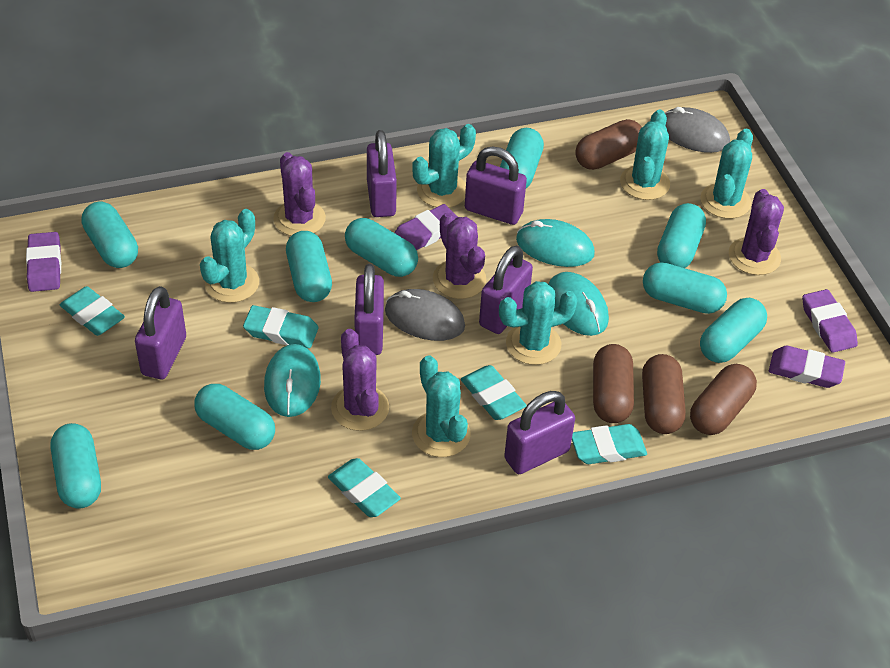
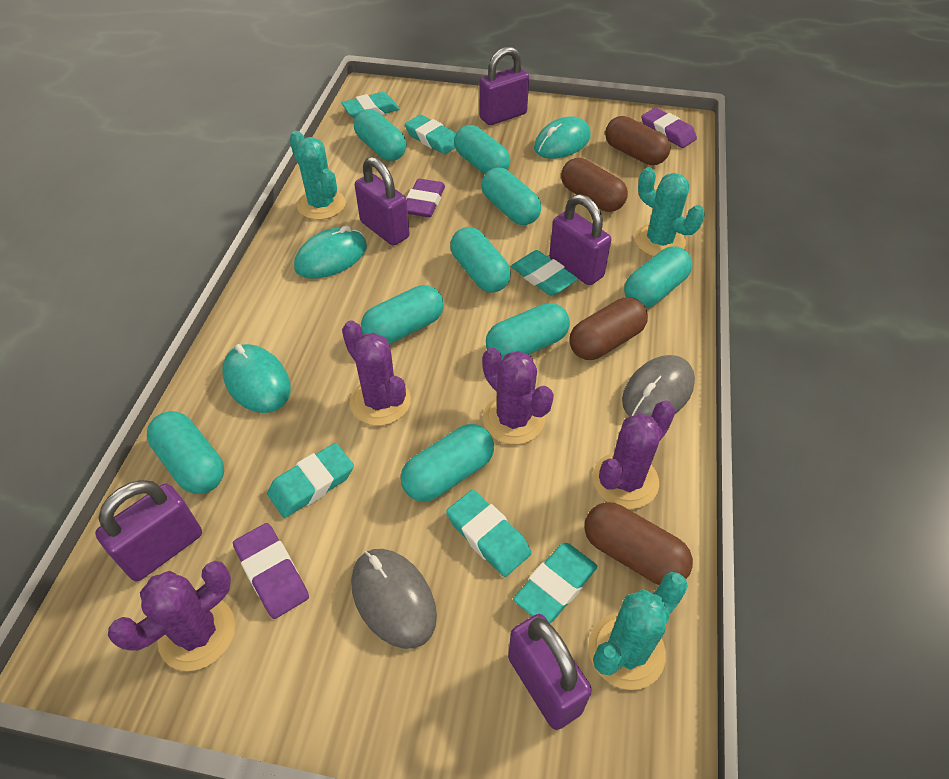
purple eraser: [26,232,61,292] [394,204,458,250] [769,346,845,388] [802,289,858,353] = 4 -> [233,523,309,619] [407,179,445,217] [641,108,697,148] = 3
purple padlock: [135,286,186,379] [354,264,384,355] [367,130,397,217] [465,147,527,225] [479,246,533,334] [504,391,575,474] = 6 -> [95,480,202,581] [355,157,410,246] [479,47,529,125] [508,614,592,730] [549,194,611,285] = 5
turquoise cactus: [200,209,259,303] [412,124,476,207] [412,355,471,457] [499,281,578,365] [620,110,670,200] [700,129,753,219] = 6 -> [289,131,346,220] [588,572,688,690] [635,167,705,257] = 3
turquoise eraser: [60,286,125,336] [243,305,319,348] [328,458,401,517] [461,365,527,420] [572,424,647,464] = 5 -> [267,443,354,518] [341,92,400,119] [405,115,456,154] [446,490,531,577] [511,250,578,296] [513,543,598,624] = 6

